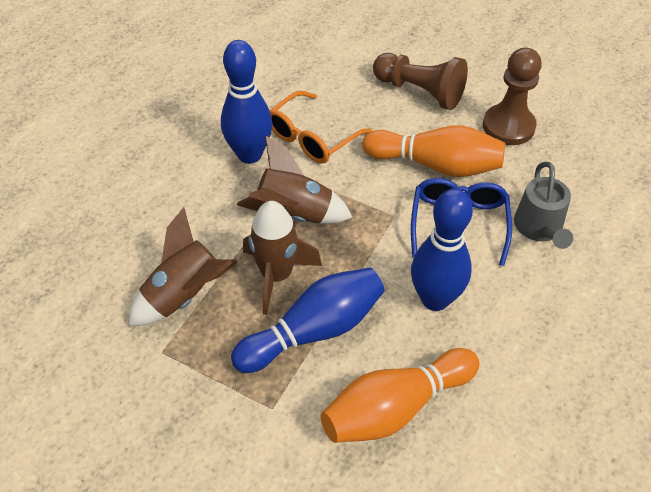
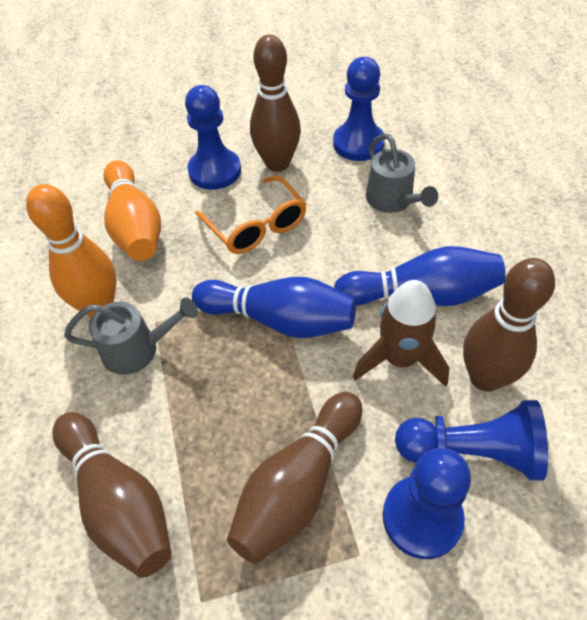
blue bowling pin: [221,40,272,164] [231,267,385,373] [411,189,473,311] = 3 -> [192,277,356,338] [334,246,505,306] = 2
blue glasses: [411,178,512,266] = 1 -> none = 0
blue pawn: none = 0 -> [185,85,241,190] [333,57,385,161] [383,448,471,559] [395,400,548,480] = 4
brown bowling pin: none = 0 -> [53,412,172,578] [227,392,362,564] [250,35,301,172] [463,258,555,392] = 4
brown pawn: [373,53,468,110] [483,48,542,145] = 2 -> none = 0
brown rocket: [128,207,238,326] [237,136,352,224] [243,201,322,315] = 3 -> [353,280,450,387] = 1
grey watering can: [514,162,573,249] = 1 -> [64,298,198,375] [366,133,438,213] = 2

